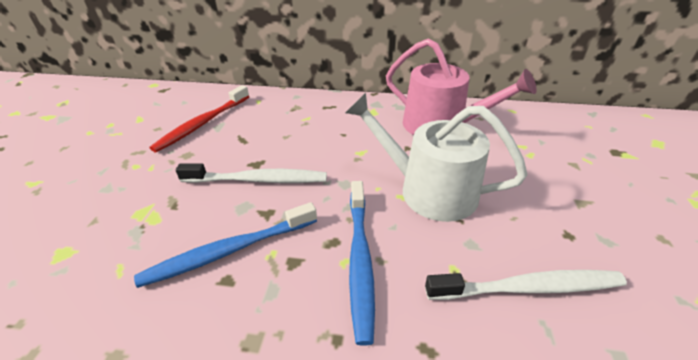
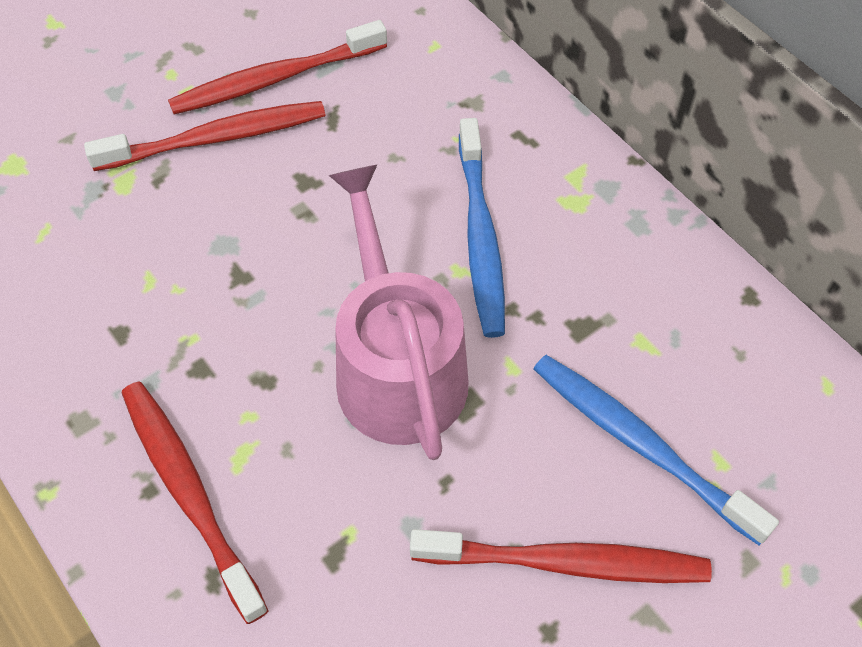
red toothbrush: [150,85,250,153] = 1 -> [84,101,326,171] [121,381,268,624] [168,20,387,115] [410,529,712,583] = 4
white toothbrush: [176,163,327,183] [425,270,627,300] = 2 -> none = 0
white watering can: [345,93,527,222] = 1 -> none = 0

